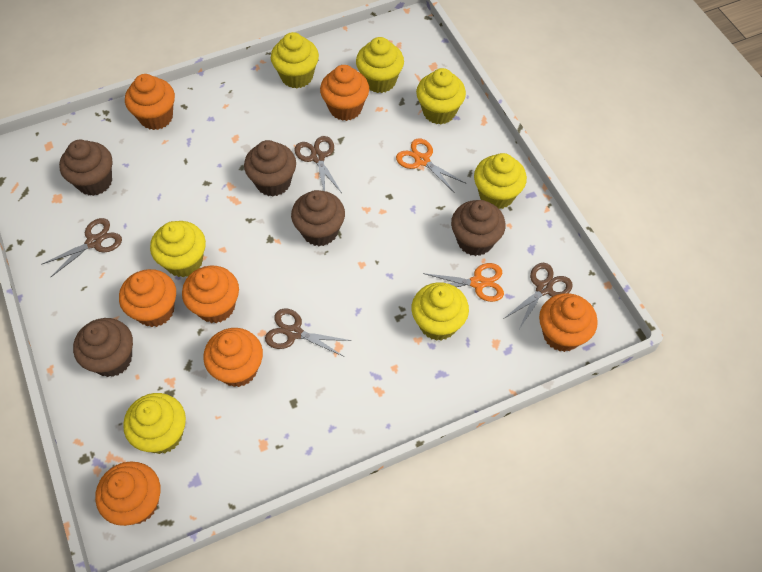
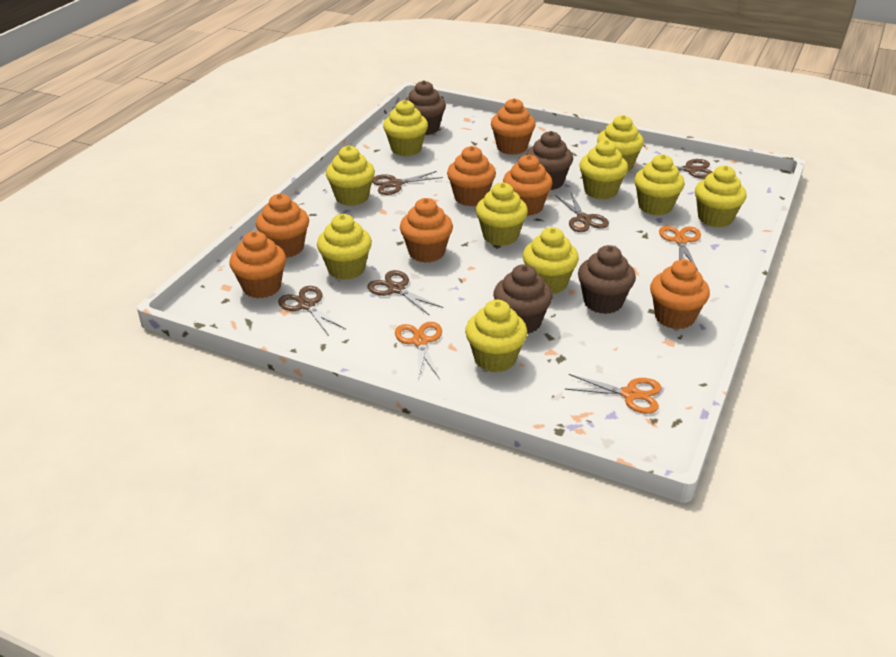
brown cupcake: [59,140,112,196] [73,318,133,377] [244,140,296,197] [291,190,345,246] [451,200,506,256] = 5 -> [405,80,446,135] [493,264,553,334] [526,131,573,190] [578,245,636,314] = 4
brown scissors: [41,218,122,277] [265,309,351,357] [295,136,342,193] [505,263,573,329] = 4 -> [278,286,346,336] [367,270,443,315] [372,171,443,195] [556,193,609,232] [643,159,713,179] = 5
orange scissors: [396,138,465,193] [423,263,504,302] = 2 -> [395,322,442,380] [565,374,661,414] [659,226,701,270] = 3
yellow cupcake: [123,393,186,454] [150,221,206,277] [271,32,319,88] [356,37,404,93] [412,282,469,341] [416,68,466,124] [474,153,527,209] = 7 -> [317,214,372,280] [326,145,375,206] [383,100,428,156] [465,299,527,373] [476,182,528,246] [523,227,579,294] [579,140,628,200] [597,115,644,171] [634,154,685,215] [695,165,747,228] = 10

